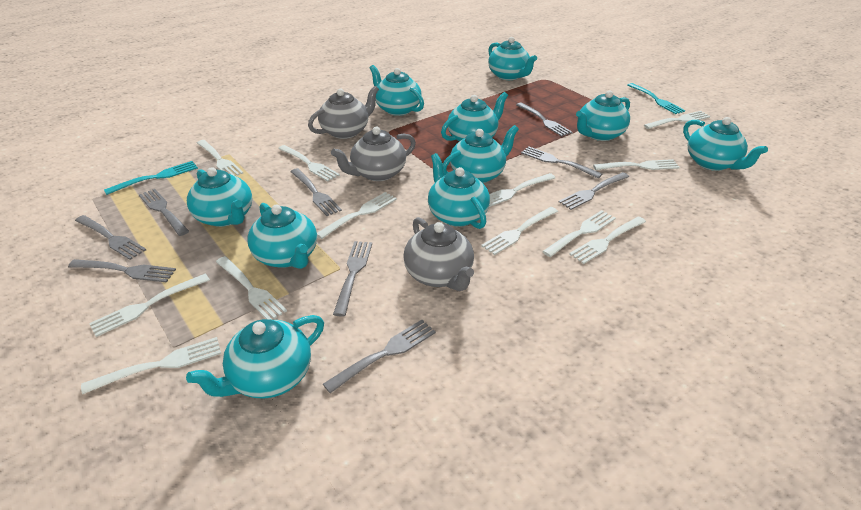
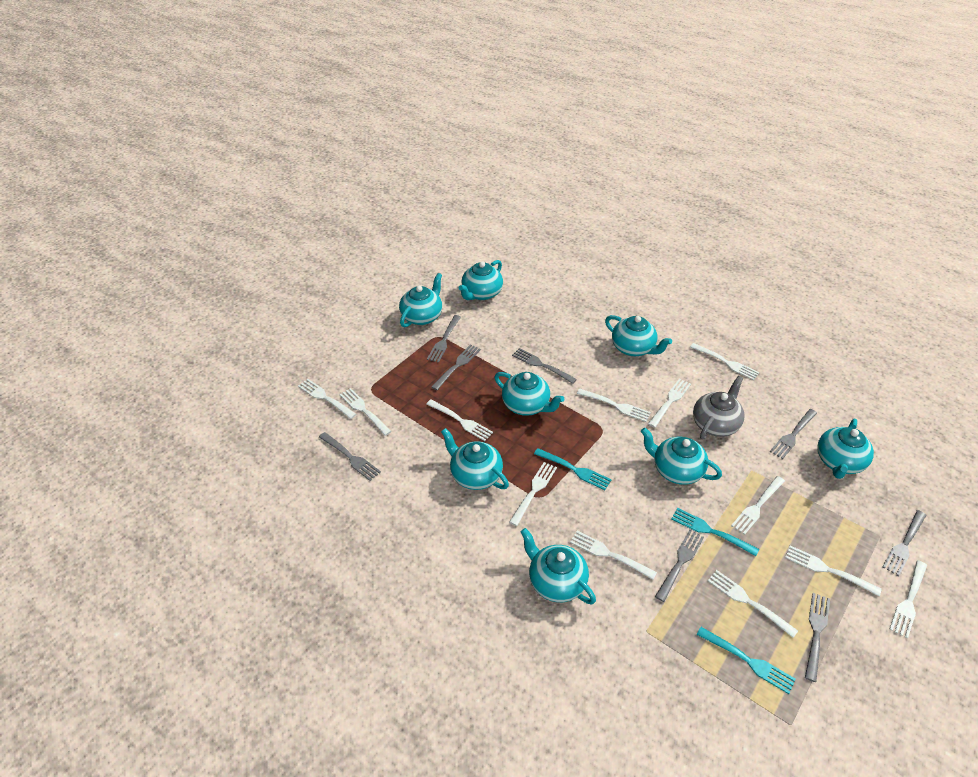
grey fork: [68,259,176,283] [75,215,146,260] [139,189,189,236] [290,168,342,216] [323,320,436,393] [333,241,372,317] [516,103,573,137] [521,146,602,179] [559,172,629,210] = 9 -> [319,432,381,481] [427,315,461,363] [431,344,481,390] [512,348,577,384] [655,530,704,602] [770,409,817,459] [805,593,830,682] [883,510,926,576] = 8
grey teapot: [308,86,379,139] [331,127,416,181] [403,217,474,291] = 3 -> [693,376,745,439] = 1
turquoise fork: [104,161,198,195] [627,83,686,114] = 2 -> [534,448,612,490] [671,508,759,556] [697,627,796,694] = 3
turquoise teapot: [186,315,324,399] [187,167,252,227] [247,203,317,269] [370,65,424,116] [428,153,490,229] [441,92,508,142] [442,125,519,183] [488,37,537,80] [576,90,630,141] [683,117,768,171] = 10 -> [399,273,442,327] [441,428,509,490] [459,260,503,300] [494,372,564,416] [520,528,596,604] [605,315,672,356] [641,428,722,485] [817,419,874,479] = 8

